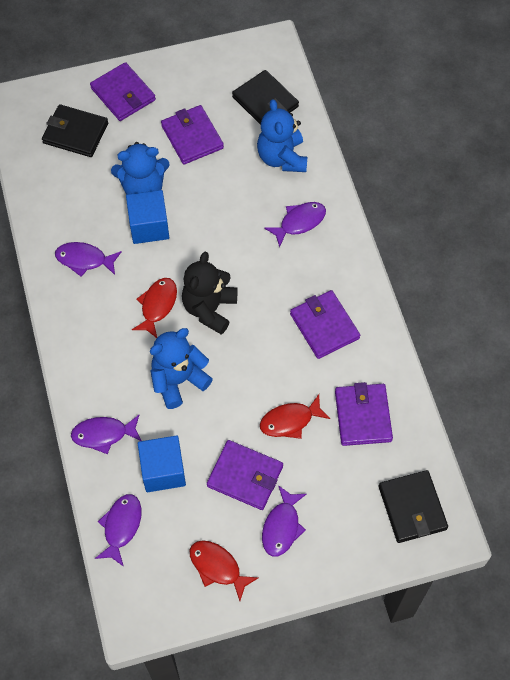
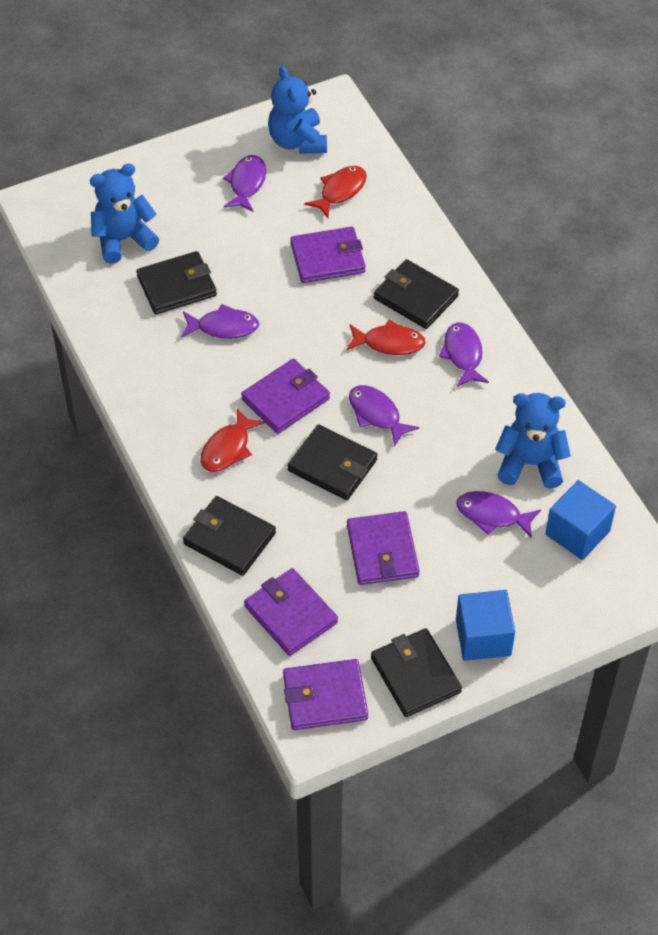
black teddy bear: [182,252,238,335] = 1 -> none = 0
black wallet: [42,104,108,157] [232,70,299,125] [379,470,448,543] = 3 -> [136,251,217,314] [183,496,276,576] [287,424,377,500] [371,628,462,717] [374,259,459,329] = 5

